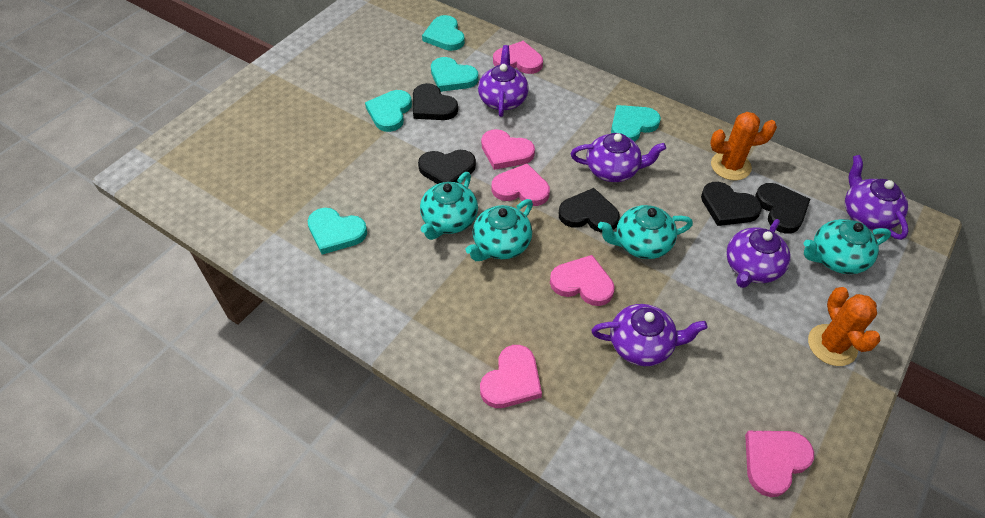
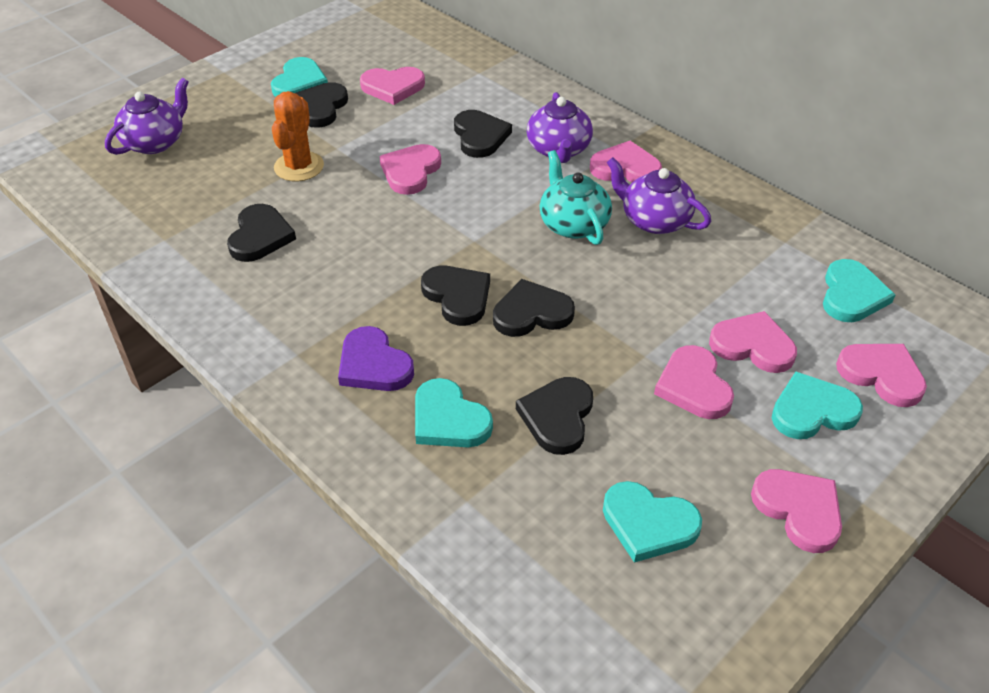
black heart: [413,83,458,120] [418,150,476,184] [559,188,620,232] [701,182,762,226] [755,183,810,234] = 5 -> [227,204,296,262] [296,82,348,128] [421,266,490,326] [454,110,512,158] [493,279,575,337] [516,377,593,455] = 6
orange cactus: [710,112,777,180] [808,287,881,366] = 2 -> [272,91,324,182] = 1
pink heart: [480,345,542,408] [481,129,535,170] [492,163,550,206] [493,41,543,74] [550,255,615,306] [745,431,814,497] = 6 -> [360,67,425,105] [379,144,441,195] [590,141,662,182] [654,345,734,419] [709,311,797,373] [751,469,842,553] [836,344,927,407] = 7
purple heart: none = 0 -> [338,326,414,391] = 1
purple teapot: [478,45,529,117] [571,133,666,182] [591,304,708,366] [726,219,790,288] [845,155,908,240] = 5 -> [105,78,189,155] [527,92,593,163] [607,157,711,234] = 3
turquoise teapot: [420,172,478,240] [466,199,533,261] [598,205,693,259] [804,219,891,274] = 4 -> [540,150,612,245] = 1

